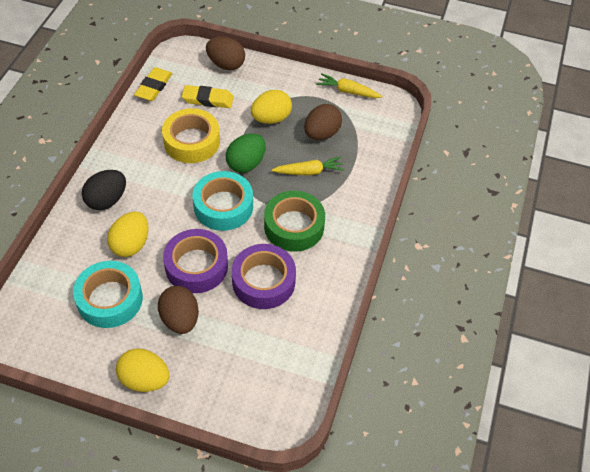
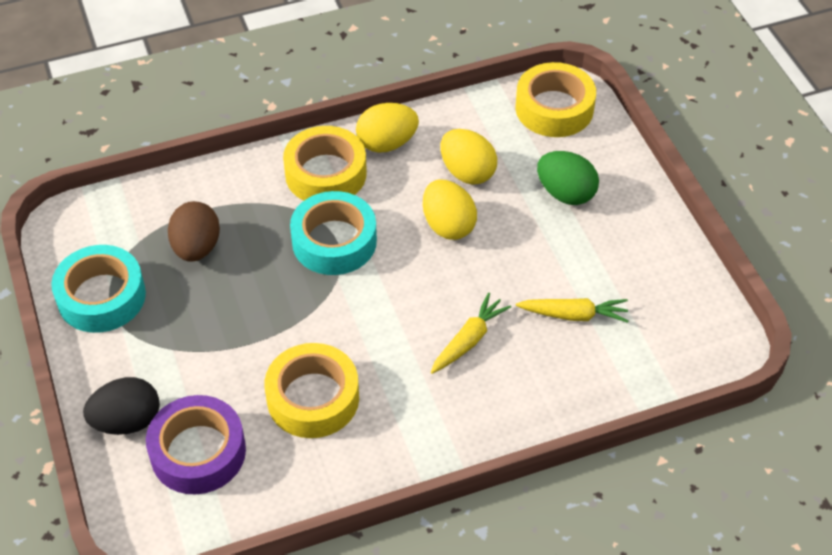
brown egg: [158,286,199,334] [206,37,245,70] [304,104,342,140] = 3 -> [168,201,220,262] = 1
green tape: [264,191,325,252] = 1 -> none = 0
purple tape: [163,229,228,293] [232,244,296,309] = 2 -> [146,395,246,495] = 1
yellow eraser: [134,67,172,101] [182,85,234,108] = 2 -> none = 0
yellow tape: [162,108,220,163] = 1 -> [265,343,359,438] [283,126,367,201] [516,62,596,137] = 3

